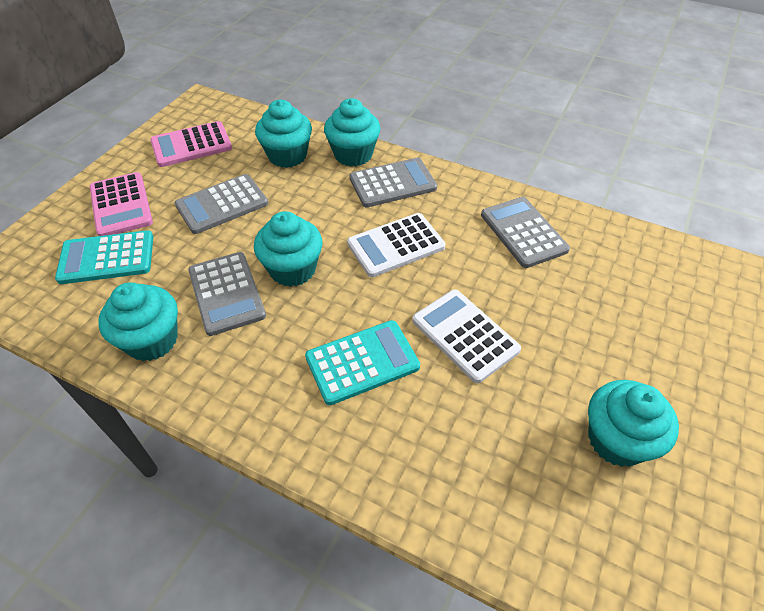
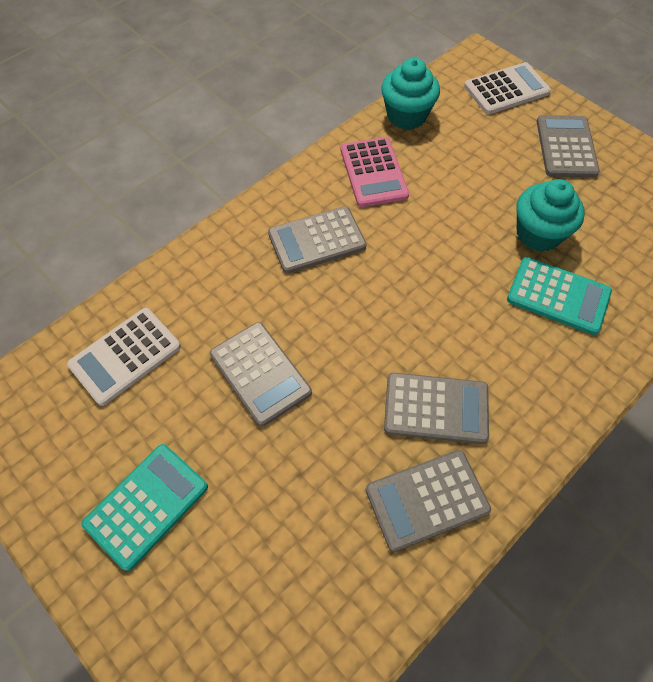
grey calculator: [175,174,268,234] [188,252,266,336] [349,158,437,207] [481,197,570,268] = 4 -> [210,322,312,427] [268,206,366,274] [366,450,491,552] [384,373,489,444] [537,115,600,178] = 5
pink calculator: [90,172,153,236] [150,121,232,167] = 2 -> [341,137,409,207] = 1
turquoise cupcake: [99,282,178,361] [254,211,323,287] [255,100,312,168] [324,98,380,166] [588,380,679,467] = 5 -> [381,58,440,130] [516,179,585,252] = 2

